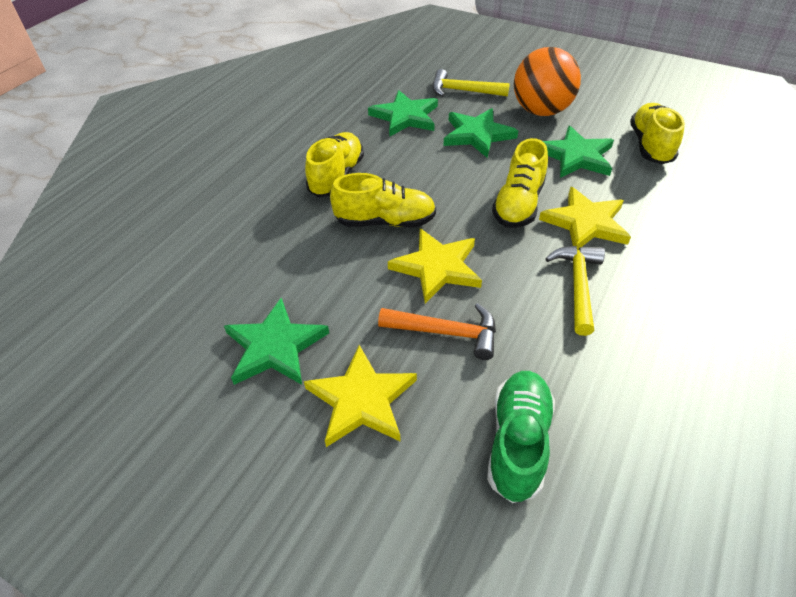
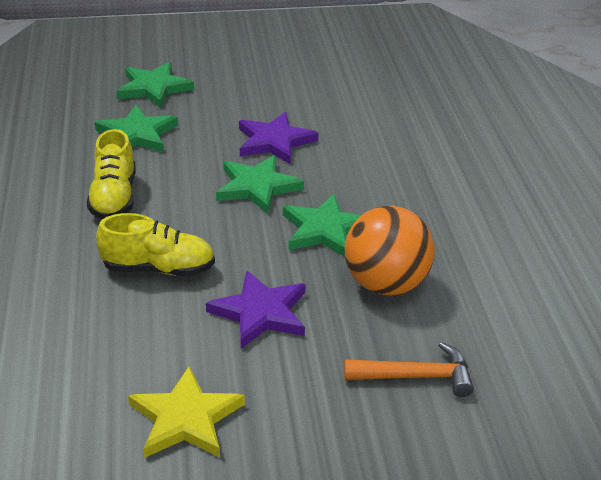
green shoe: [487,371,555,503] = 1 -> none = 0
purple star: none = 0 -> [206,271,305,349] [239,112,319,164] = 2
yellow hammer: [432,69,510,97] [545,246,605,336] = 2 -> none = 0
yellow shoe: [305,132,364,197] [330,173,436,227] [492,138,548,228] [630,103,685,164] = 4 -> [86,129,136,219] [96,213,215,276] = 2
yellow star: [304,345,417,447] [388,229,482,303] [539,187,631,250] = 3 -> [128,366,245,458] = 1

